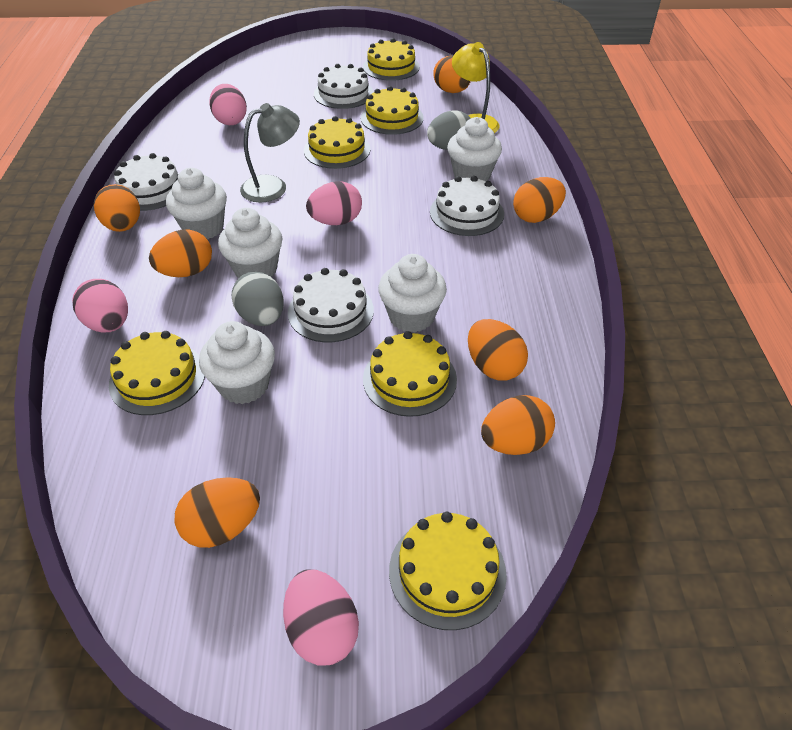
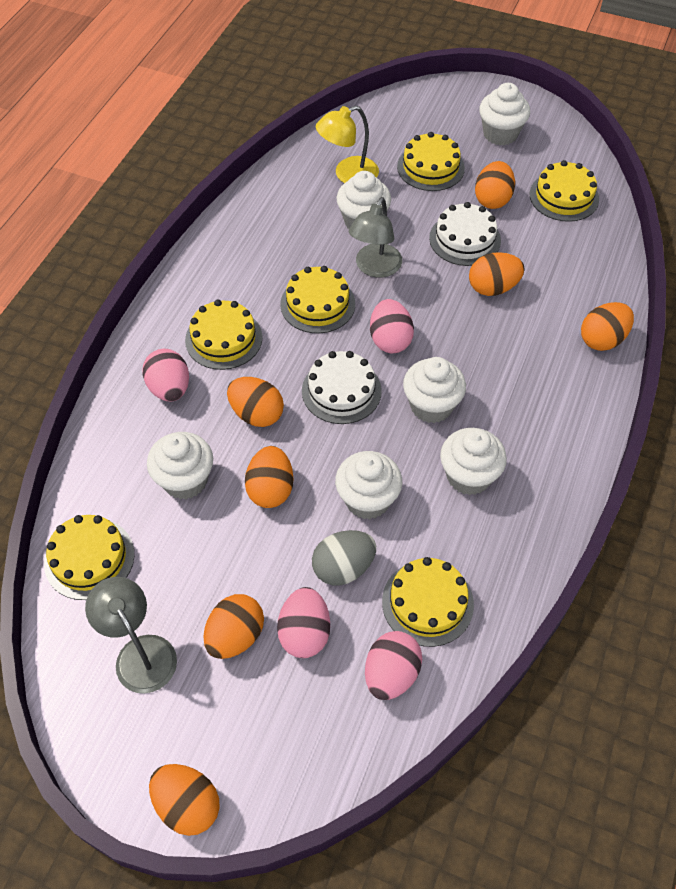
grey egg: [232,272,284,326] [427,110,471,150] = 2 -> [312,530,376,585] = 1
grey lamp: [240,103,300,203] = 1 -> [85,577,177,693] [349,197,402,278] = 2
white cake: [114,153,179,211] [288,268,374,342] [314,64,373,109] [430,176,504,236] = 4 -> [302,351,382,424] [429,202,501,266] = 2
white cupcake: [166,168,227,239] [199,321,275,404] [218,208,283,278] [378,254,447,333] [447,117,502,181] = 5 -> [147,432,213,499] [335,451,402,519] [336,171,391,229] [403,357,466,423] [440,428,507,495] [479,83,530,146] = 6

